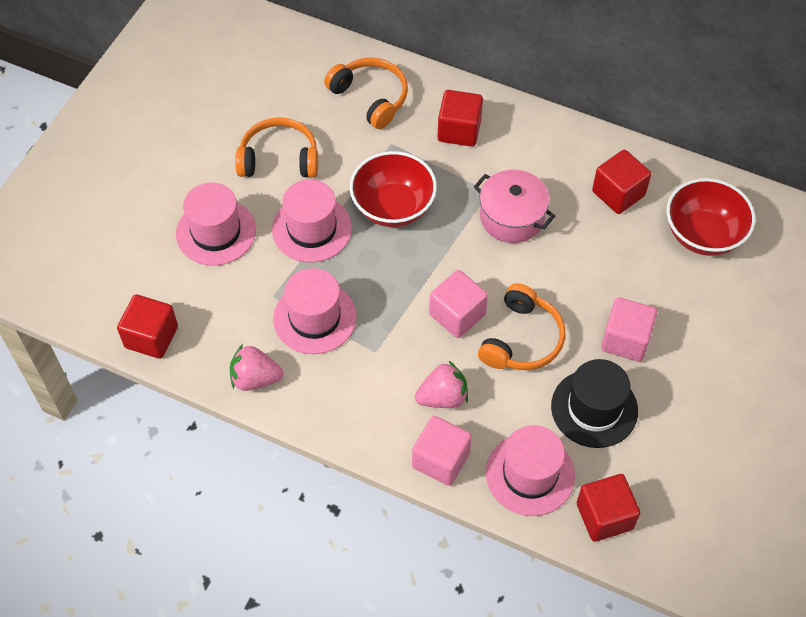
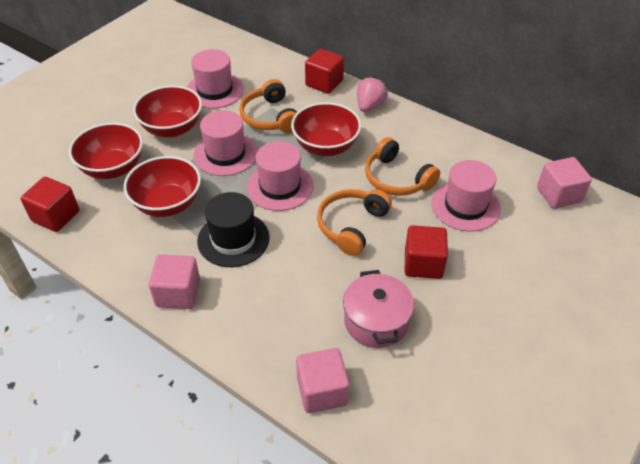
pink strawberry: [230,344,283,391] [415,361,468,408] = 2 -> [357,76,388,112] = 1
red bowl: [350,151,437,227] [666,178,756,256] = 2 -> [69,122,143,179] [124,156,201,217] [133,85,202,137] [291,102,361,156] = 4
red cube: [117,295,178,359] [438,90,483,147] [577,474,640,542] [592,150,651,214] = 4 -> [21,177,79,232] [305,49,344,94] [405,225,448,279] = 3

